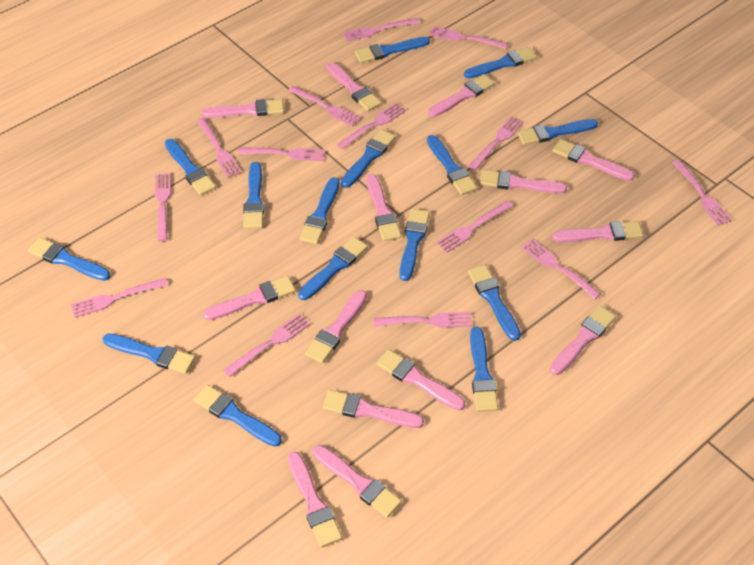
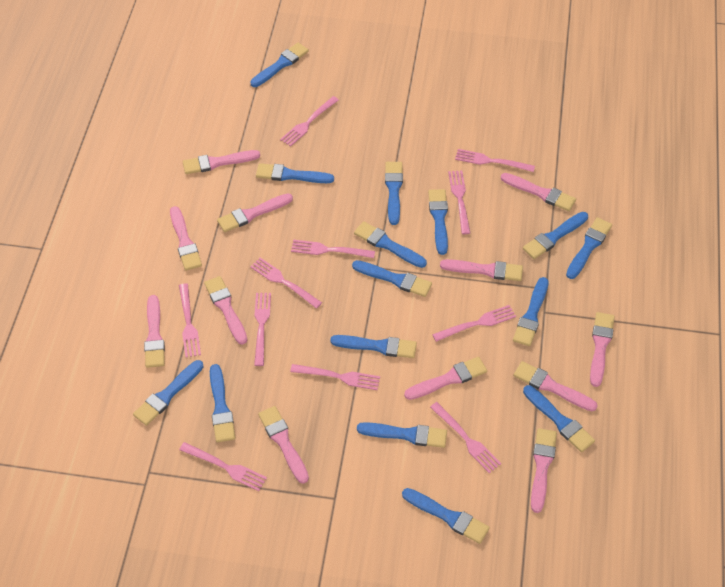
pink brush: [202,99,284,118] [203,276,296,320] [288,452,342,548] [305,290,367,364] [313,445,402,518] [323,390,424,428] [326,62,381,111] [367,174,401,241] [376,349,465,411] [428,74,495,117] [480,170,567,194] [550,306,616,375] [552,139,635,181] [552,221,643,242] = 14 -> [144,295,165,368] [170,206,202,271] [183,150,260,174] [204,276,247,345] [217,193,293,232] [258,406,309,484] [404,357,487,400] [440,259,523,281] [501,173,576,211] [513,361,597,411] [531,428,557,513] [590,312,615,387] = 12
pink fork: [71,278,168,318] [155,173,171,241] [197,118,242,178] [224,313,310,377] [238,147,325,161] [288,86,361,127] [337,103,406,149] [343,18,420,41] [374,312,472,328] [429,26,508,49] [436,201,513,252] [468,116,524,171] [521,238,601,299] [672,160,732,226] = 14 -> [179,283,201,358] [179,442,267,491] [250,258,322,309] [254,293,271,366] [280,96,339,147] [290,364,380,390] [291,240,375,258] [430,402,501,473] [432,305,516,342] [448,170,470,234] [455,149,535,172] = 11

